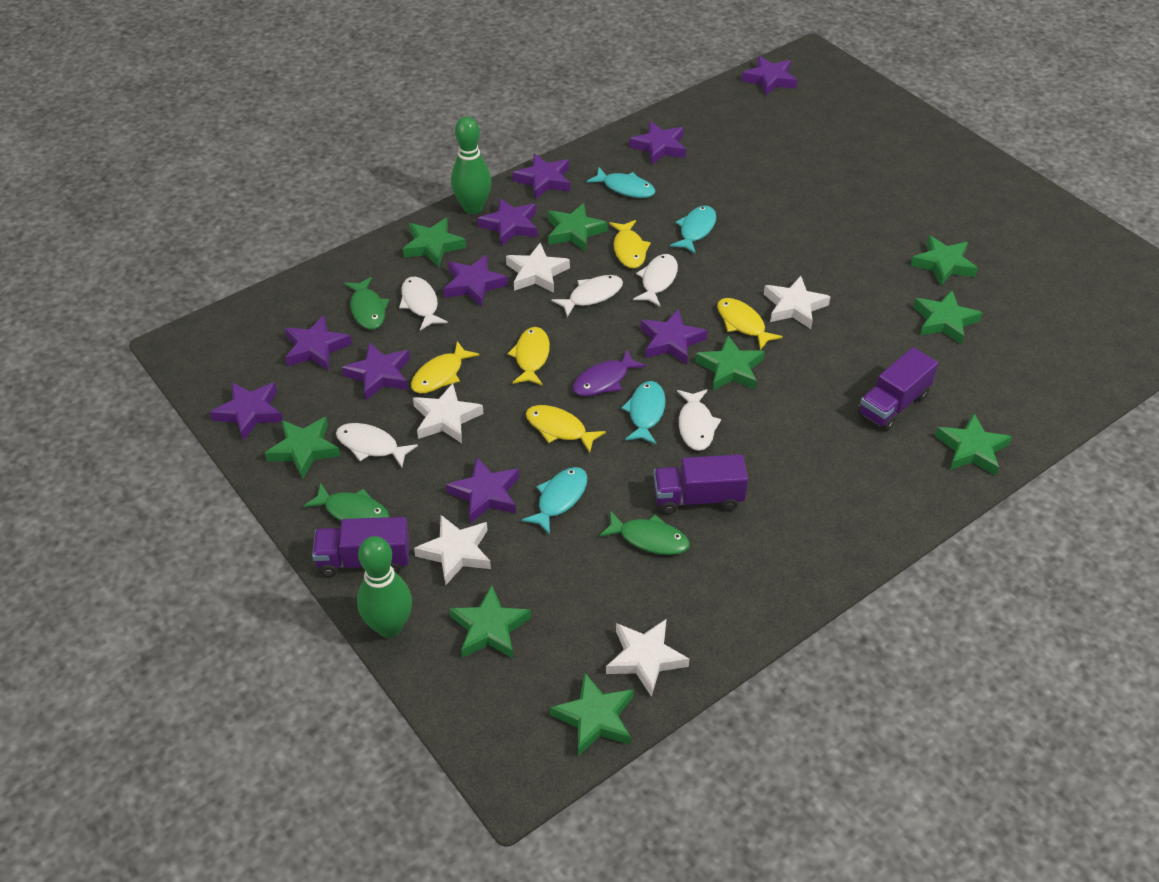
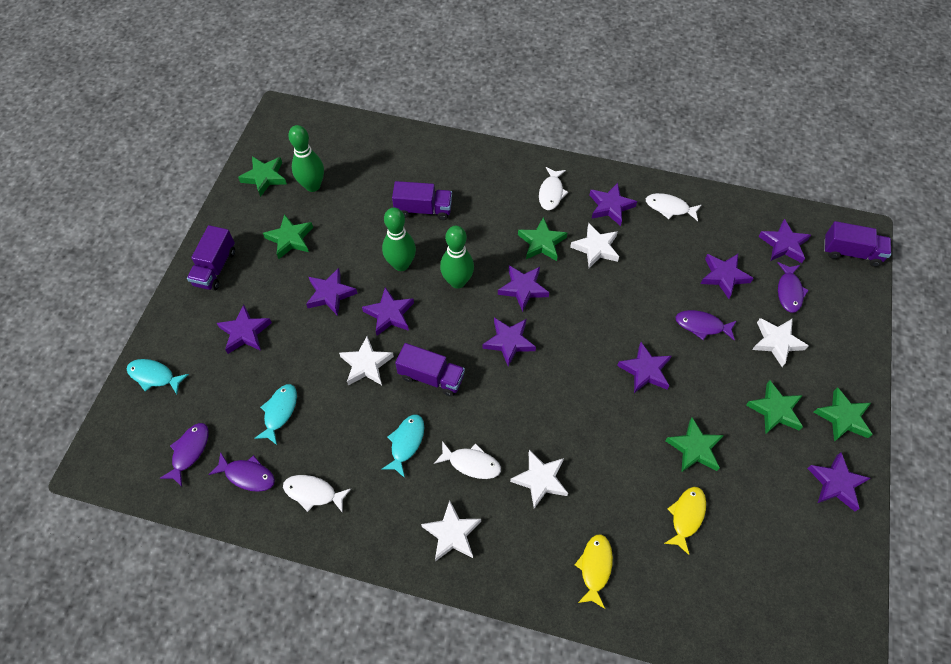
green bowling pin: [357,536,412,638] [451,116,492,214] = 2 -> [288,125,324,192] [382,208,416,271] [440,226,474,288] = 3
green fish: [304,483,390,521] [344,277,389,329] [599,511,689,555] = 3 -> none = 0
green star: [265,417,340,479] [402,218,466,267] [449,585,531,658] [548,203,608,252] [550,672,634,756] [695,335,765,390] [910,235,978,287] [913,291,982,345] [935,414,1012,476] = 9 -> [238,156,287,197] [263,214,313,259] [518,217,567,261] [665,417,724,473] [746,380,803,434] [814,387,873,442] = 6
purple fish: [573,350,646,396] = 1 -> [160,423,209,487] [208,452,275,492] [675,310,736,341] [778,262,809,313] = 4
purple truck: [312,517,410,577] [654,454,748,514] [858,347,938,431] = 3 -> [187,225,235,291] [392,181,452,220] [395,343,465,397] [824,221,891,267] = 4
turquoise fish: [521,467,587,535] [587,168,655,198] [621,381,666,444] [670,206,716,254] = 4 -> [127,359,189,394] [254,384,297,445] [381,414,424,478] = 3
white fish: [336,423,418,467] [399,277,448,331] [551,275,623,317] [633,254,678,306] [677,389,721,451] = 5 -> [283,475,351,513] [434,441,501,479] [539,167,568,210] [646,193,702,221] = 4
yellow fish: [411,341,479,393] [508,327,550,386] [526,405,606,453] [609,220,651,269] [717,298,783,350] = 5 -> [575,534,613,609] [664,487,706,555] = 2

